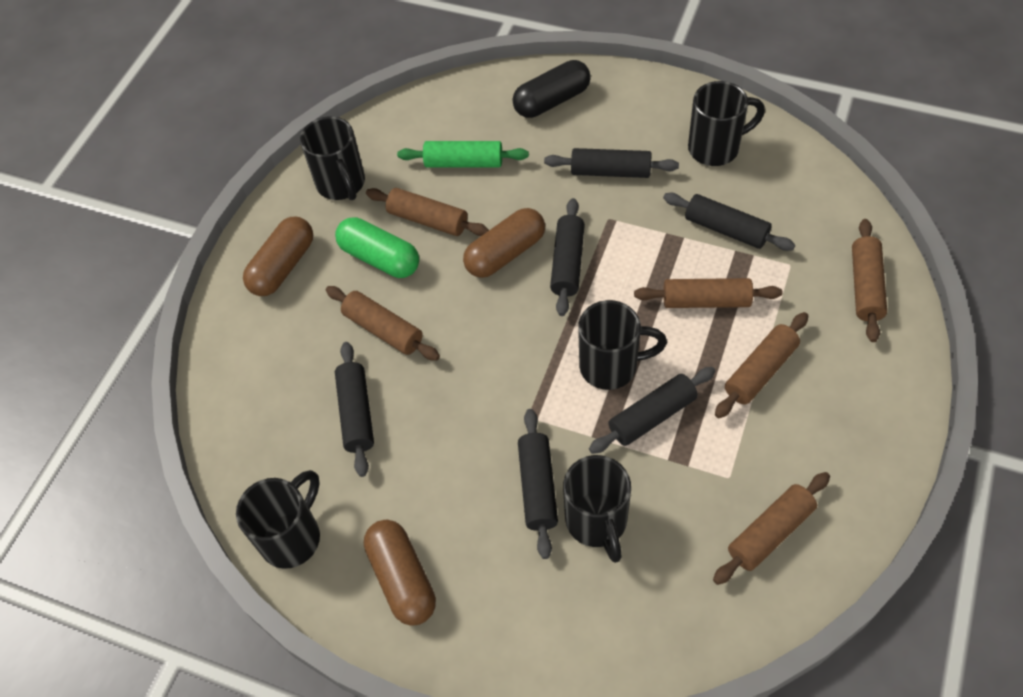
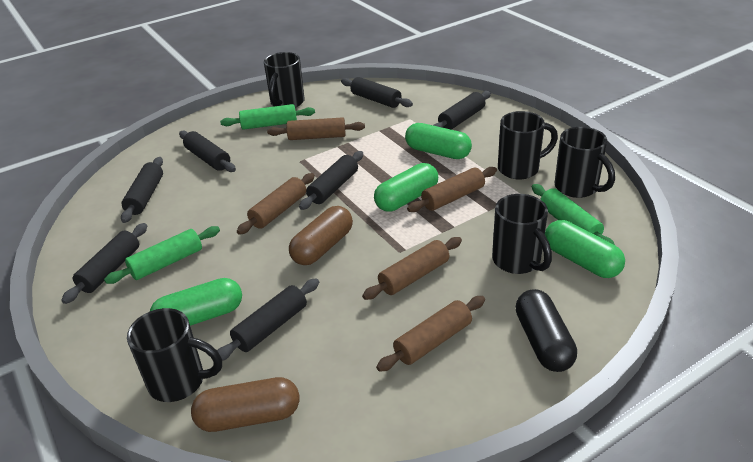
black rolling pin: [335,342,374,477] [518,409,558,559] [544,148,679,178] [550,198,585,316] [589,367,716,454] [663,193,795,251] = 6 -> [61,223,147,304] [121,157,163,223] [179,130,236,172] [217,278,319,361] [299,151,363,210] [341,77,413,108] [433,91,491,130] = 7
brown capsule: [243,217,313,296] [364,520,436,626] [463,208,545,278] = 3 -> [191,377,299,432] [289,206,353,265] = 2
brown rolling pin: [326,286,440,361] [366,188,489,236] [634,278,782,308] [713,472,830,585] [715,312,808,418] [852,219,887,342] = 6 -> [237,173,315,235] [267,117,365,140] [362,237,462,300] [376,296,485,372] [407,167,497,212] = 5
green capsule: [335,217,419,278] = 1 -> [150,278,242,326] [374,163,438,212] [405,123,472,159] [545,220,625,278] = 4
green rolling pin: [397,141,529,167] = 1 -> [104,226,220,284] [220,104,315,130] [532,184,615,245] = 3

